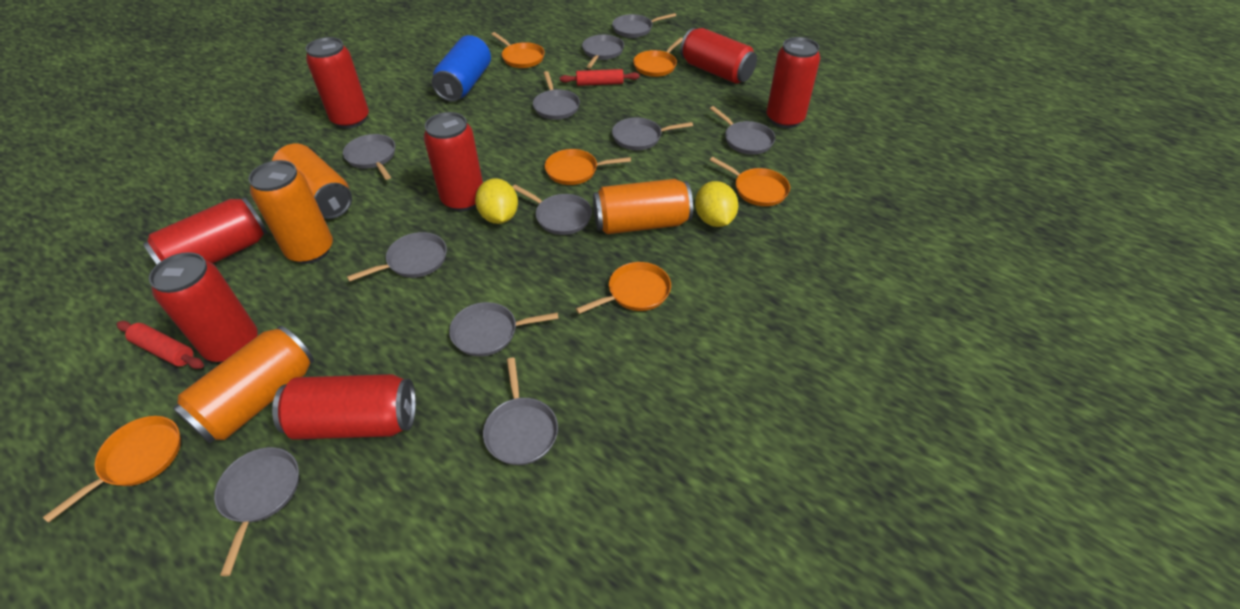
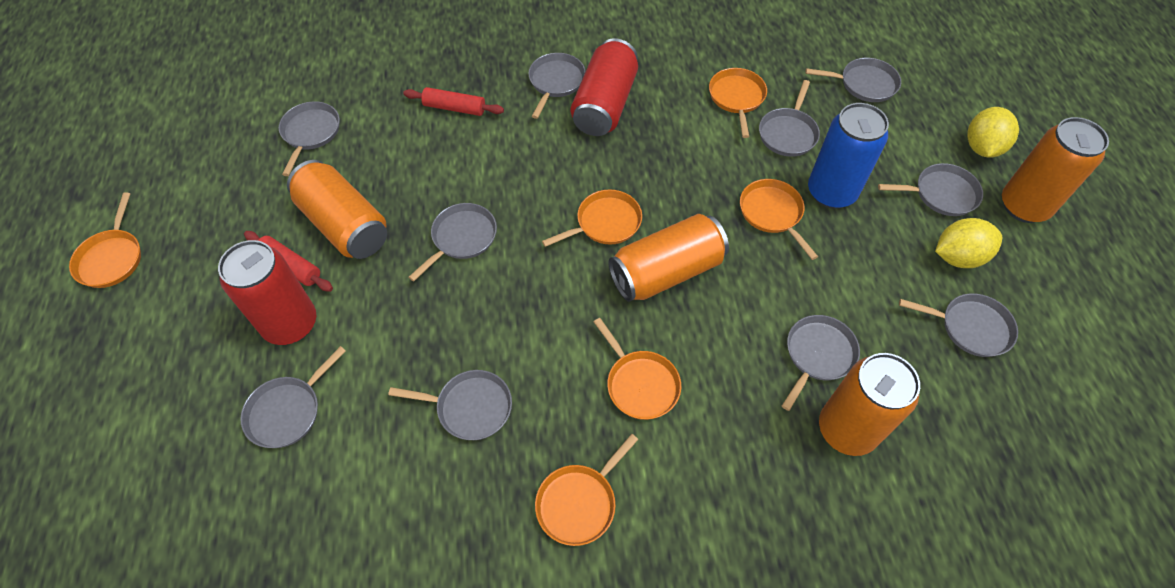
grey pan: [214,447,299,576] [343,134,395,180] [347,232,447,282] [449,302,559,357] [483,358,558,465] [512,185,592,235] [533,71,580,120] [582,35,624,68] [612,13,676,38] [612,117,693,150] [710,106,775,155] = 11 -> [240,346,346,448] [279,101,340,176] [388,370,512,440] [408,203,497,281] [528,53,586,119] [759,80,820,157] [782,315,860,411] [806,58,901,102] [878,163,983,216] [899,293,1018,357] = 10
red can: [143,197,268,264] [149,252,258,362] [272,374,416,440] [306,37,369,129] [424,112,483,211] [680,28,757,84] [767,37,820,128] = 7 -> [218,240,316,345] [571,38,638,136] = 2

